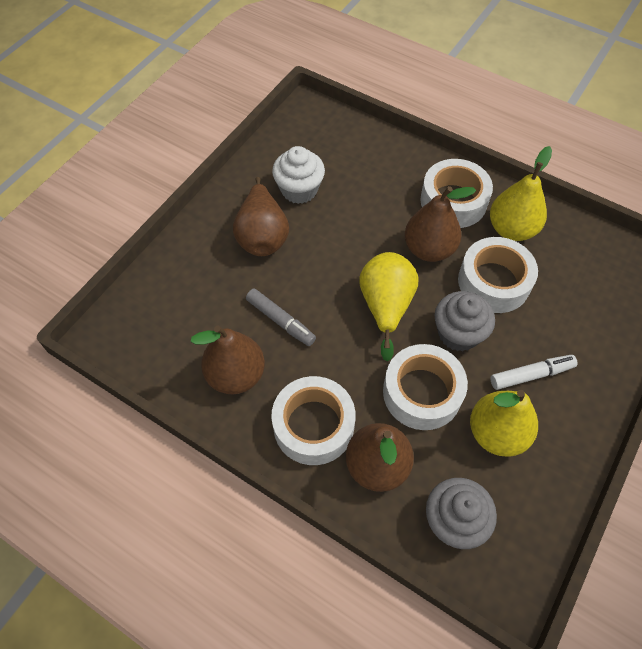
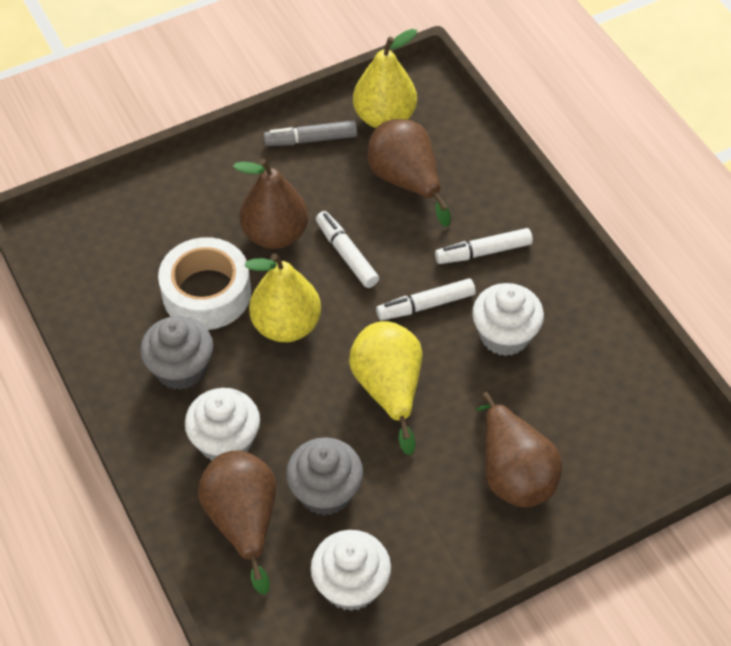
white cupcake: [272,146,325,204] = 1 -> [185,388,260,461] [311,530,391,611] [472,283,544,356] = 3
white marker: [491,355,578,390] = 1 -> [316,211,379,288] [376,278,475,320] [435,228,533,264] = 3
white tape: [271,376,356,465] [383,344,468,430] [420,159,493,228] [458,237,538,313] = 4 -> [158,237,251,330] = 1

